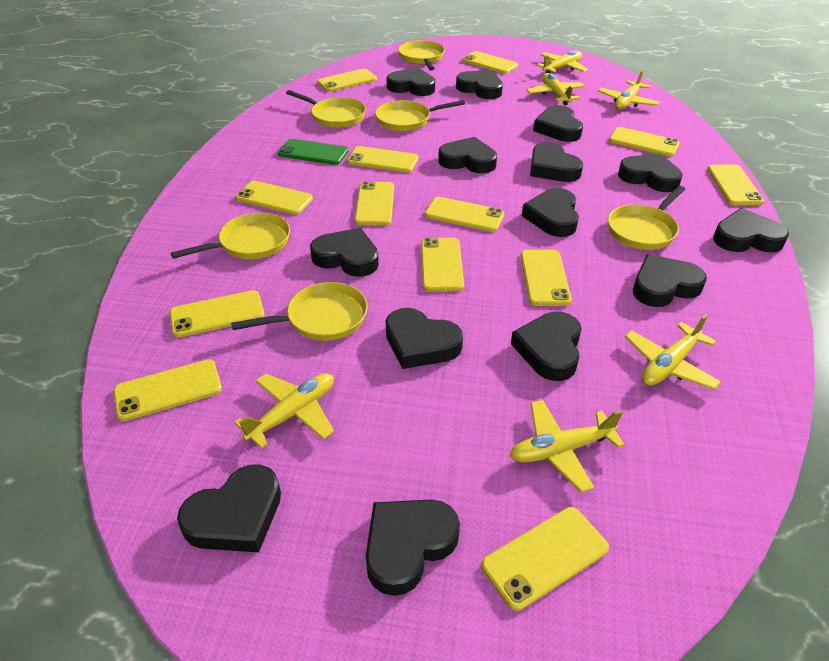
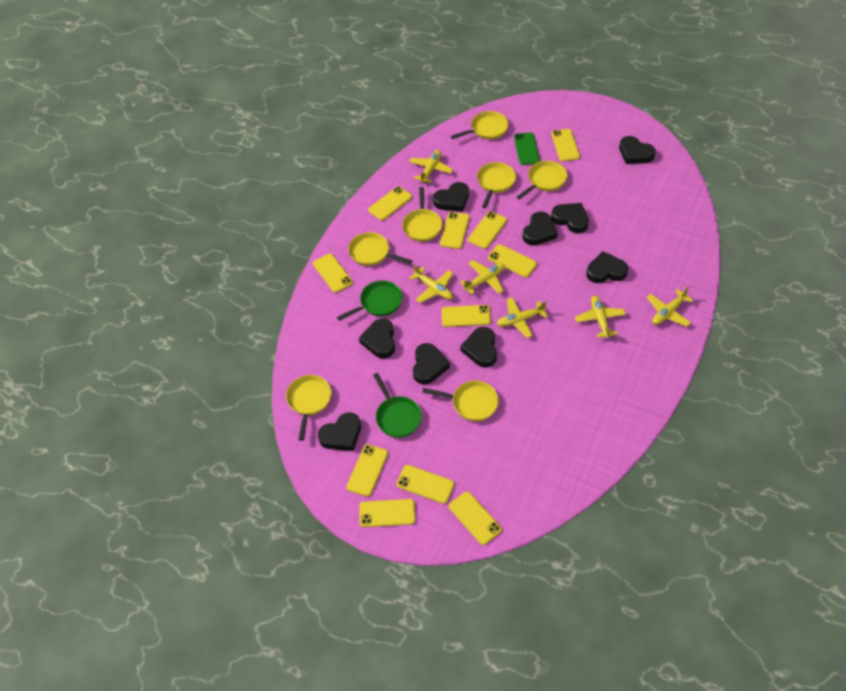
black heart: [177,464,281,552] [310,228,379,277] [366,500,460,596] [386,308,463,369] [387,67,435,96] [438,137,497,173] [456,70,503,99] [511,312,582,381] [522,188,579,237] [530,142,583,182] [533,105,583,142] [618,153,683,192] [633,254,707,307] [713,208,789,253] = 14 -> [318,413,361,451] [359,318,395,359] [413,343,450,385] [433,182,469,212] [461,327,497,368] [523,211,558,246] [551,203,589,233] [586,251,628,283] [619,136,656,164] = 9
green pan: none = 0 -> [337,280,403,321] [373,373,422,438] = 2
yellow pan: [171,213,290,259] [231,282,368,341] [286,90,366,128] [375,100,465,131] [398,40,445,70] [608,186,685,250] = 6 -> [286,375,331,441] [348,232,412,266] [402,187,442,241] [422,381,499,421] [451,111,508,139] [477,162,516,208] [517,161,567,200] = 7
yellow phone: [114,359,222,421] [170,290,265,338] [236,181,313,215] [317,69,377,92] [347,146,418,173] [355,181,394,226] [421,237,464,292] [425,197,505,232] [462,51,518,74] [481,507,609,611] [521,250,572,306] [609,127,680,157] [707,164,764,205] = 13 -> [313,254,353,293] [346,444,388,497] [359,499,415,527] [368,186,412,221] [397,465,454,504] [440,212,469,249] [441,305,491,327] [449,491,502,545] [468,211,507,249] [488,244,537,277] [551,129,580,161] = 11

